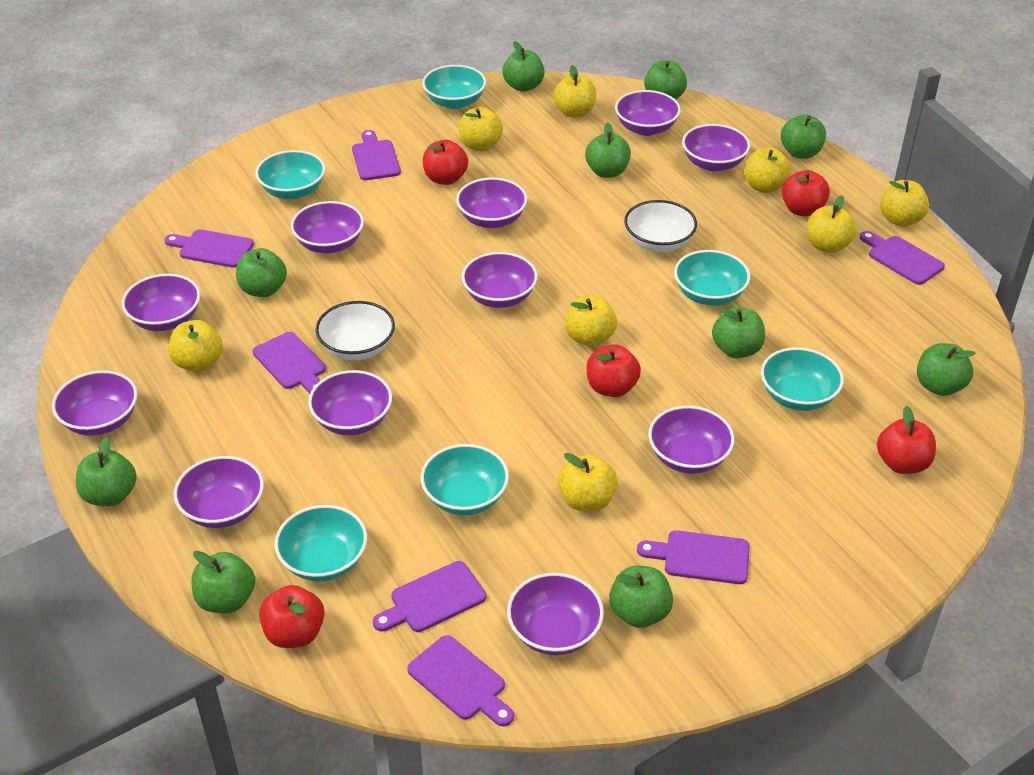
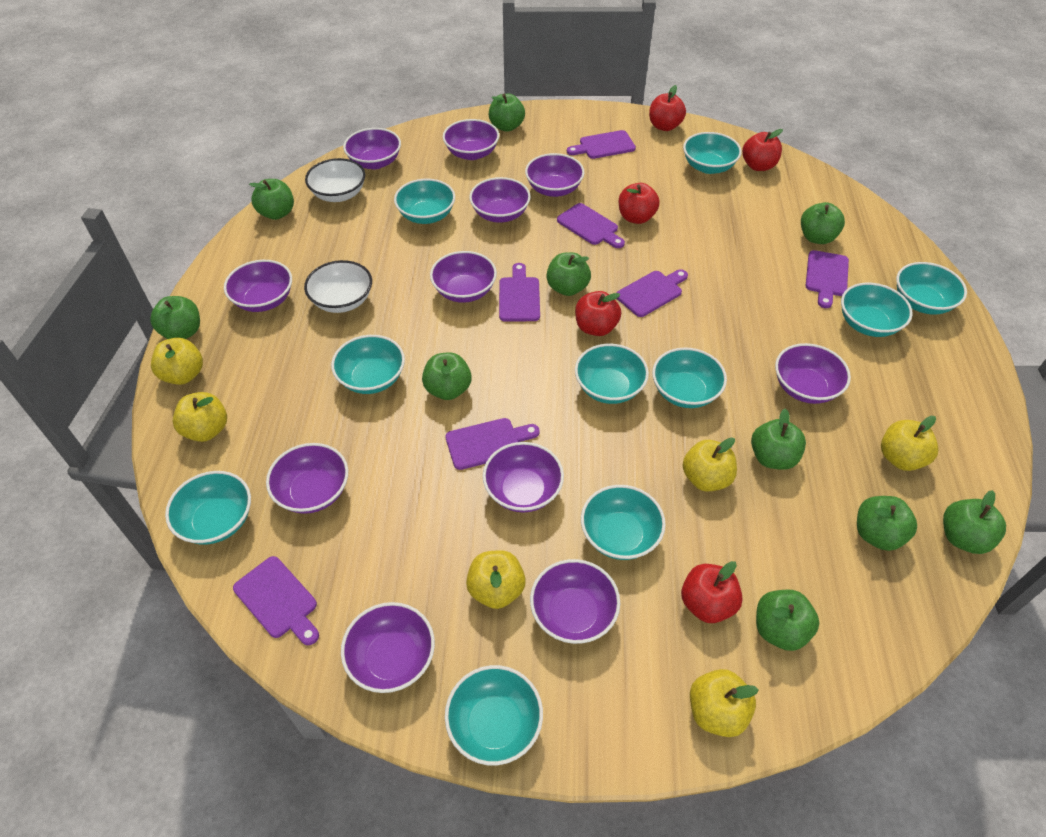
turquoise bowl: [256,150,325,199] [274,505,367,581] [421,444,509,515] [422,65,486,109] [674,250,750,306] [761,347,844,411] = 6 -> [165,471,251,545] [331,335,405,394] [394,179,455,224] [445,665,543,765] [575,344,649,404] [581,485,666,560] [652,347,727,408] [683,132,742,174] [841,282,913,337] [896,262,967,315] = 10
yellow apple: [168,320,223,372] [459,107,503,151] [553,65,596,118] [558,453,617,512] [565,296,617,347] [745,148,791,193] [807,195,857,253] [880,180,929,227] = 8 -> [151,337,203,385] [173,392,227,442] [466,550,526,609] [682,437,737,492] [690,669,759,737] [881,416,938,471] = 6

